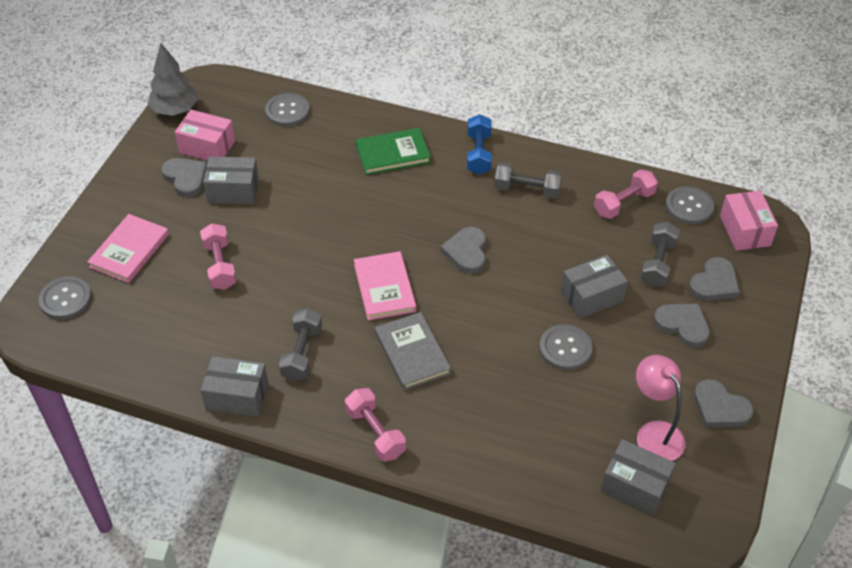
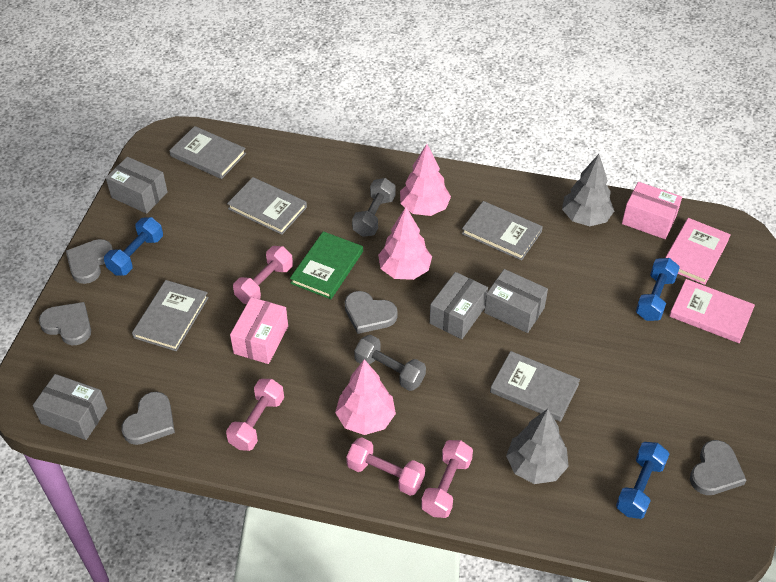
blue dumbbell: [467,114,492,174] = 1 -> [104,217,163,276] [616,442,669,519] [636,258,680,321] = 3
grey book: [375,312,451,390] = 1 -> [132,280,209,351] [169,126,246,179] [227,177,307,235] [462,201,543,261] [490,351,580,422] = 5
grey button: [39,276,92,320] [265,93,310,127] [539,324,593,370] [665,186,714,224] = 4 -> none = 0
grey dumbbell: [279,308,322,381] [494,162,562,199] [640,222,680,287] = 3 -> [352,178,396,237] [354,335,426,391] = 2
grey tree: [148,43,198,116] = 1 -> [506,409,569,484] [562,154,614,226] = 2
pink dumbbell: [200,223,237,290] [345,388,406,462] [594,169,658,219] = 3 -> [226,379,284,451] [233,246,293,304] [346,437,425,496] [421,440,473,518] = 4
pink lamp: [636,355,686,461] = 1 -> none = 0
pink tree: none = 0 -> [335,359,396,435] [378,207,432,280] [400,144,451,216] = 3

